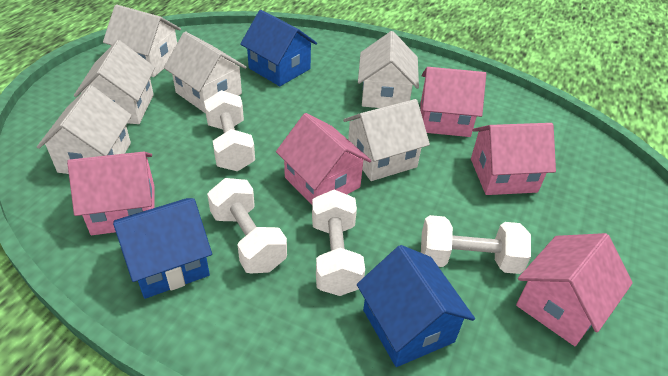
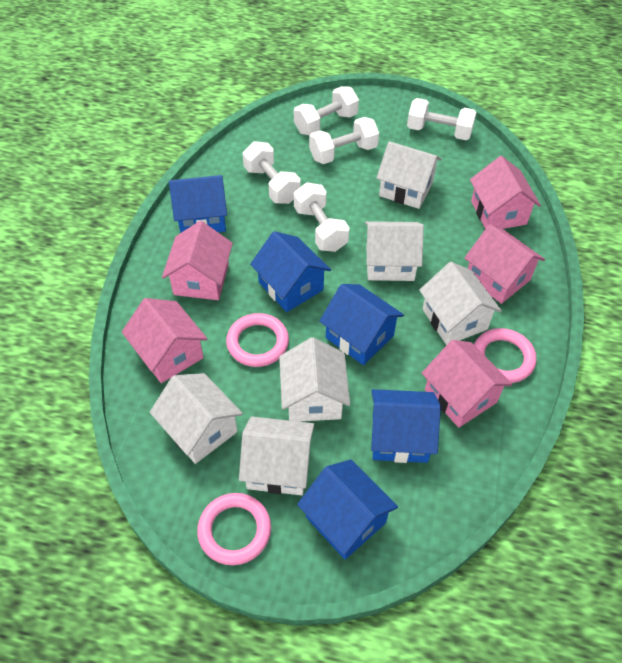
blue house: [113,198,212,299] [240,10,317,86] [357,245,475,367] = 3 -> [169,175,227,233] [250,231,331,312] [297,459,398,559] [319,284,404,365] [371,389,441,463] = 5
pink ring: none = 0 -> [197,493,271,565] [226,313,289,367] [474,328,537,383] = 3
white dumbbell: [204,90,255,171] [207,178,287,273] [312,190,365,296] [421,215,531,274] = 4 -> [242,141,300,204] [294,86,359,135] [294,182,350,252] [309,117,379,164] [407,98,477,140] = 5

